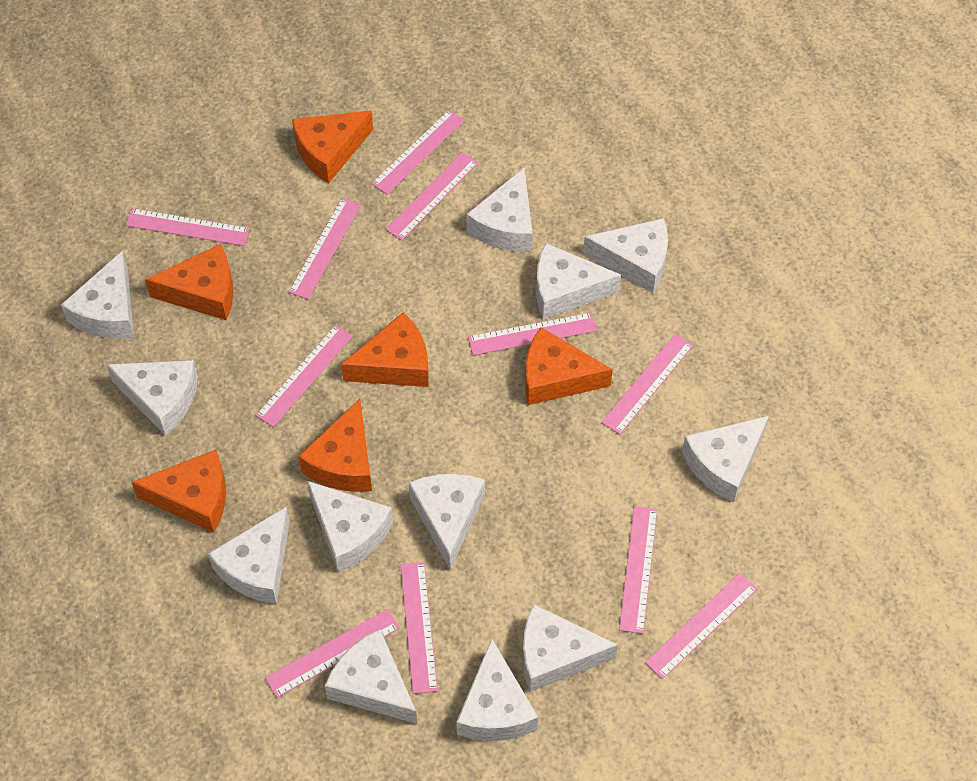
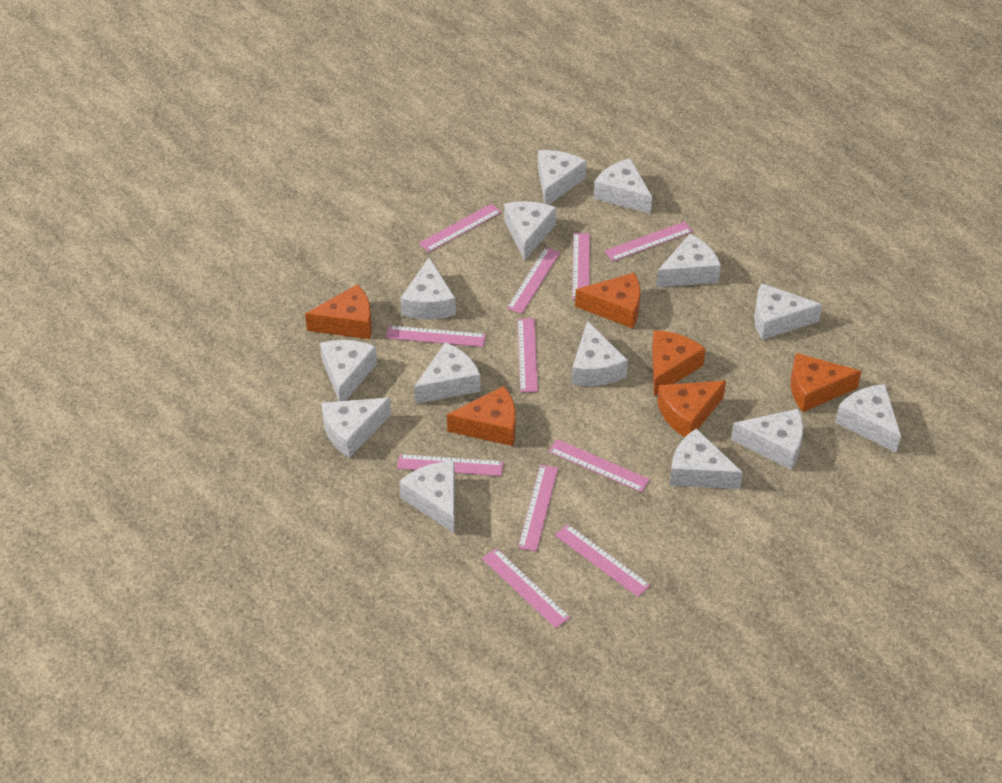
white cheese: [61,251,134,339] [106,360,198,436] [208,506,290,604] [307,481,393,572] [325,629,417,724] [409,474,485,570] [456,638,538,741] [466,168,533,252] [523,604,618,692] [536,243,621,319] [583,218,668,293] [682,416,769,503] = 12 -> [320,340,377,401] [321,398,391,458] [399,461,455,534] [400,258,456,319] [414,342,480,404] [504,201,556,261] [538,150,587,205] [572,321,628,386] [594,158,652,214] [656,234,721,287] [670,428,743,489] [731,409,803,470] [754,283,822,340] [835,384,901,453] = 14

